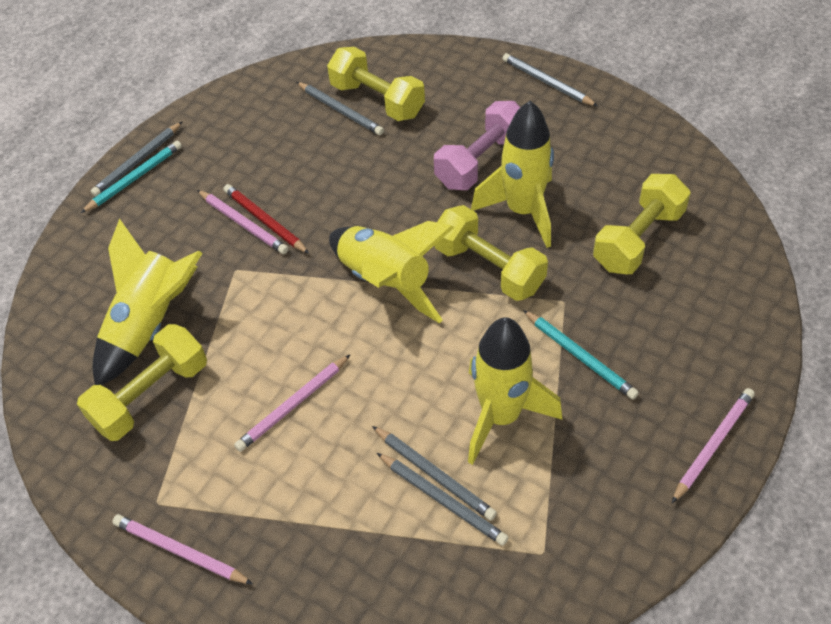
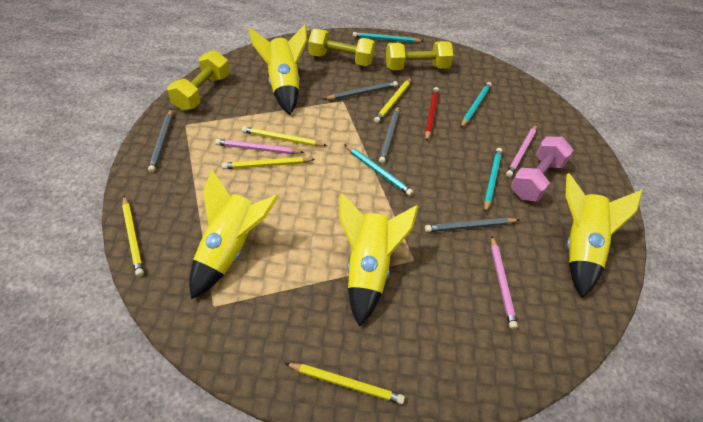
grey pencil: [90,121,183,197] [297,82,384,135] [372,426,497,521] [377,453,509,546] [502,53,598,106] = 5 -> [148,109,172,173] [324,81,398,100] [379,106,399,164] [425,217,519,232] = 4
pink pencil: [112,514,253,584] [197,190,289,254] [234,354,351,452] [672,388,755,503] = 4 -> [215,139,304,154] [491,236,518,329] [506,125,537,177] = 3
turquoise pencil: [81,141,182,213] [523,310,639,399] = 2 -> [345,145,413,196] [353,32,423,43] [461,82,492,128] [484,148,502,213] = 4
yellow dumbbell: [77,324,207,441] [327,47,425,121] [434,205,548,301] [593,174,691,274] = 4 -> [167,50,229,111] [308,29,375,66] [386,41,453,70] = 3
yellow pencil: none = 0 -> [122,196,144,277] [222,157,315,169] [242,127,328,146] [285,363,405,404] [374,78,412,123] = 5

